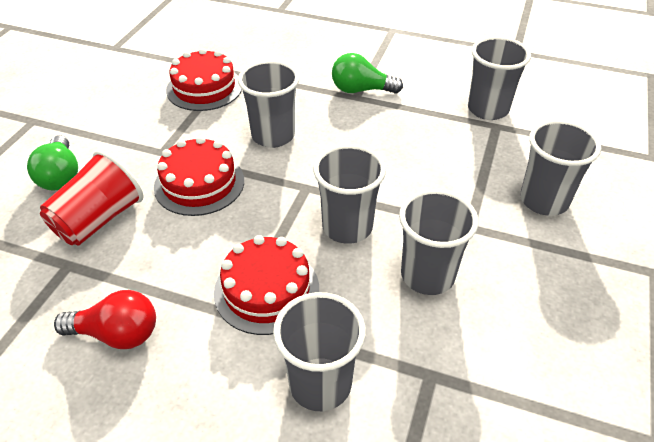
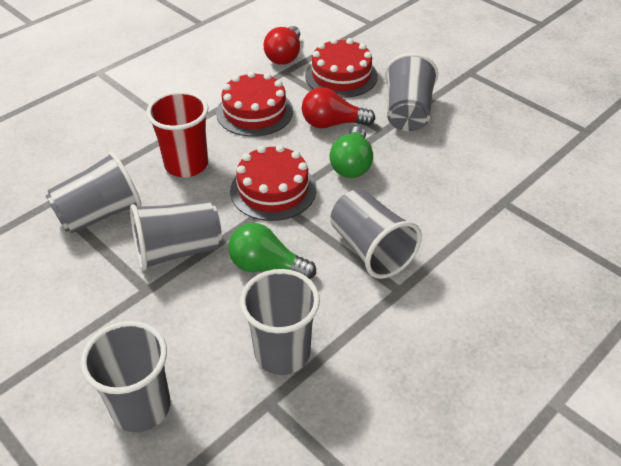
red light bulb: [54,290,156,349] = 1 -> [263,26,300,65] [302,87,375,128] = 2

